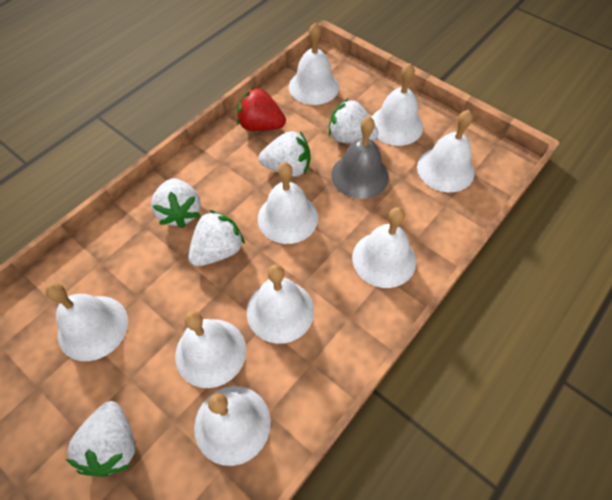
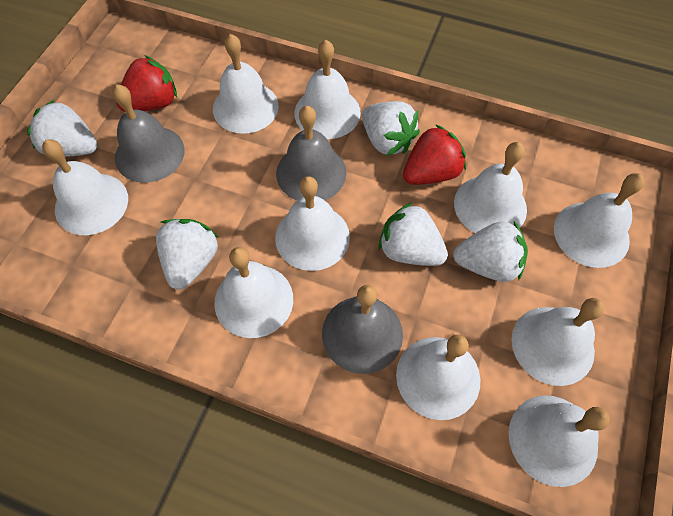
grey bell: [331,117,389,199] = 1 -> [112,85,185,183] [276,106,347,200] [322,285,403,374] = 3
red strawberry: [237,87,286,131] = 1 -> [116,55,177,112] [403,124,466,185] = 2
white bell: [45,283,128,361] [175,311,246,388] [194,386,271,466] [247,265,314,344] [258,162,318,244] [289,23,339,105] [352,207,416,288] [371,63,423,146] [417,110,475,192] = 9 -> [42,139,128,235] [213,34,279,134] [214,247,293,338] [275,176,350,271] [294,40,361,139] [396,335,480,420] [454,142,527,233] [509,395,610,487] [512,298,605,386] [554,173,645,268] = 10

